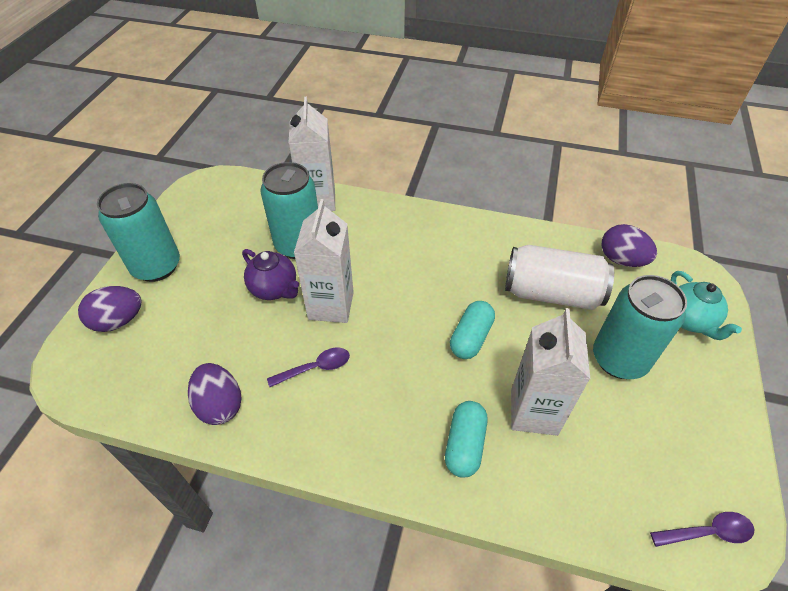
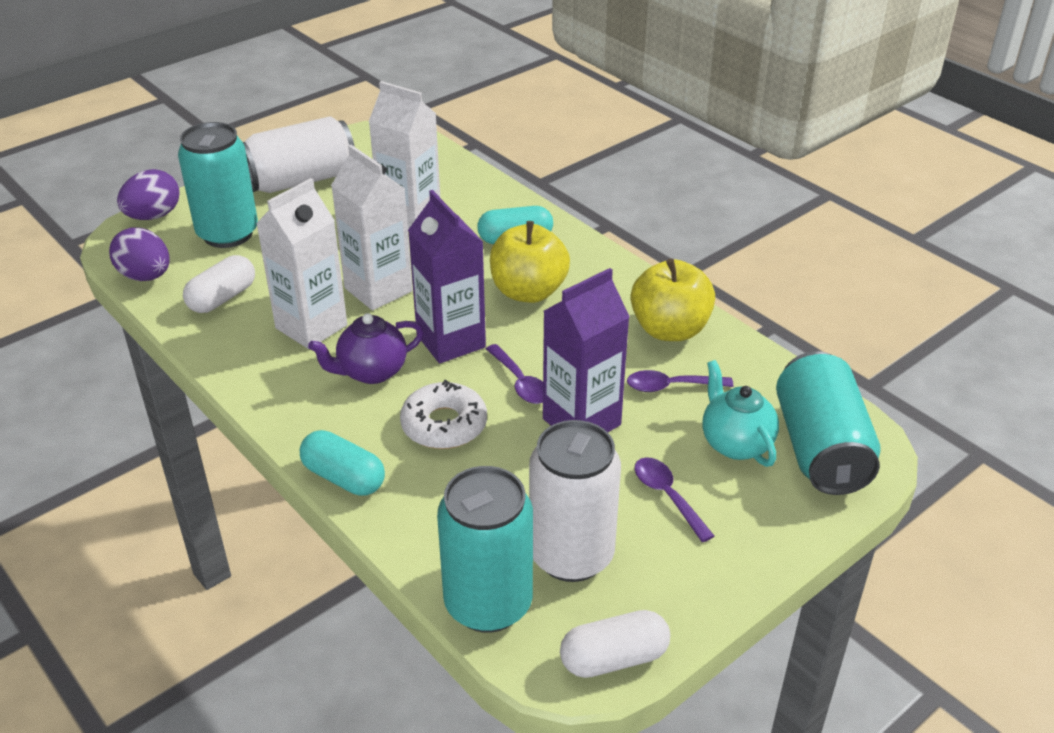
purple carton: none = 0 -> [408,190,486,364] [543,268,630,432] = 2
purple egg: [78,286,142,332] [188,363,242,425] [602,224,657,267] = 3 -> [109,227,170,281] [117,169,180,220] = 2
purple spoon: [267,348,350,387] [650,512,755,547] = 2 -> [486,344,543,404] [627,370,733,392] [634,457,714,542] = 3
white can: [505,245,614,310] = 1 -> [243,116,355,193] [529,420,621,582] = 2
white capsule: none = 0 -> [183,255,255,313] [560,610,670,678] = 2
white donut: none = 0 -> [400,380,487,449] = 1
yellow apple: none = 0 -> [490,221,570,303] [631,259,715,341] = 2

